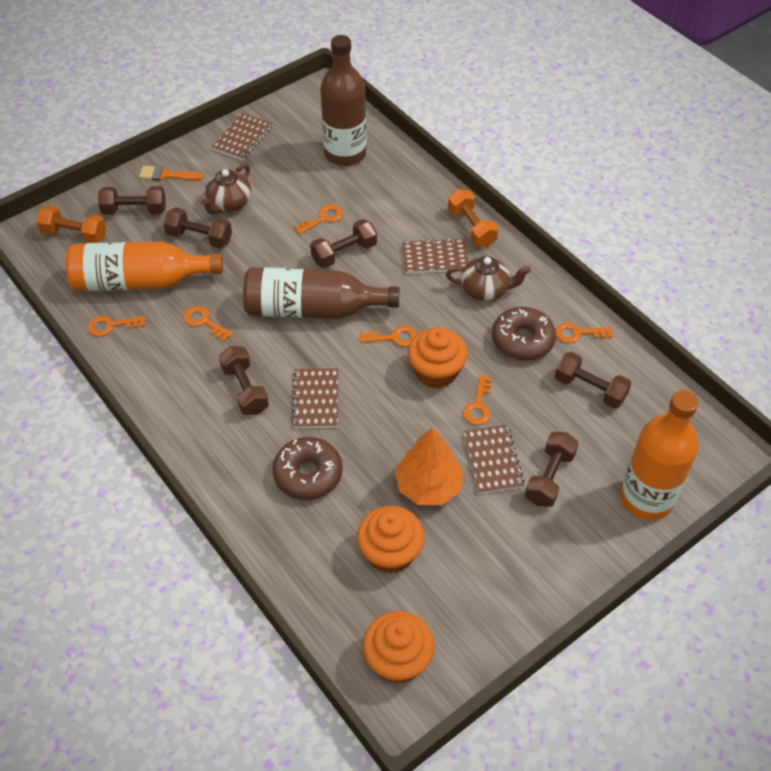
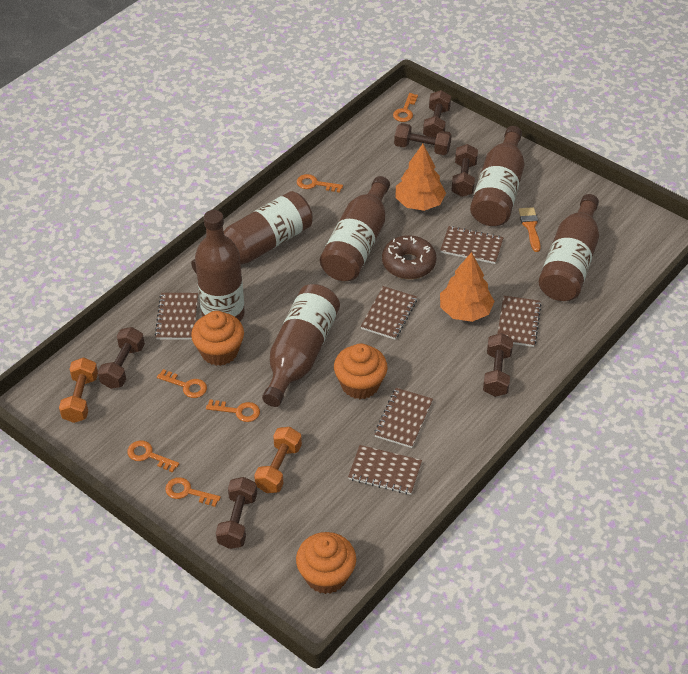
brown bottle: [243,267,400,319] [320,35,367,166] = 2 -> [191,191,313,274] [195,210,245,321] [262,284,340,407] [320,176,390,281] [470,126,524,226] [539,194,599,301] = 6
brown donut: [272,437,343,500] [492,307,556,361] = 2 -> [382,235,436,279] = 1
brown notebook: [212,113,273,160] [292,368,338,428] [402,238,468,274] [464,425,525,494] = 4 -> [155,293,198,340] [348,445,422,495] [361,286,417,340] [374,388,433,448] [440,226,504,264] [497,296,542,347] = 6
brown teapot: [201,164,251,214] [446,256,531,301] = 2 -> none = 0
orange bottle: [66,242,223,291] [620,390,698,520] = 2 -> none = 0
orange tree: [395,428,464,505] = 1 -> [395,144,446,211] [440,252,495,322] = 2

